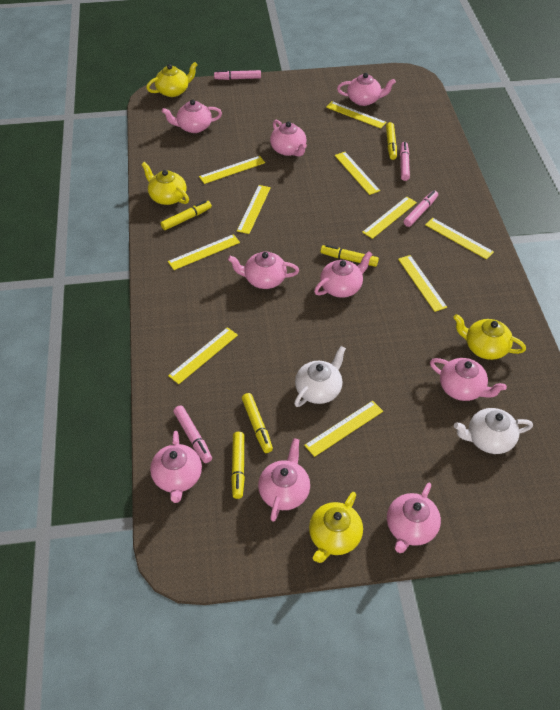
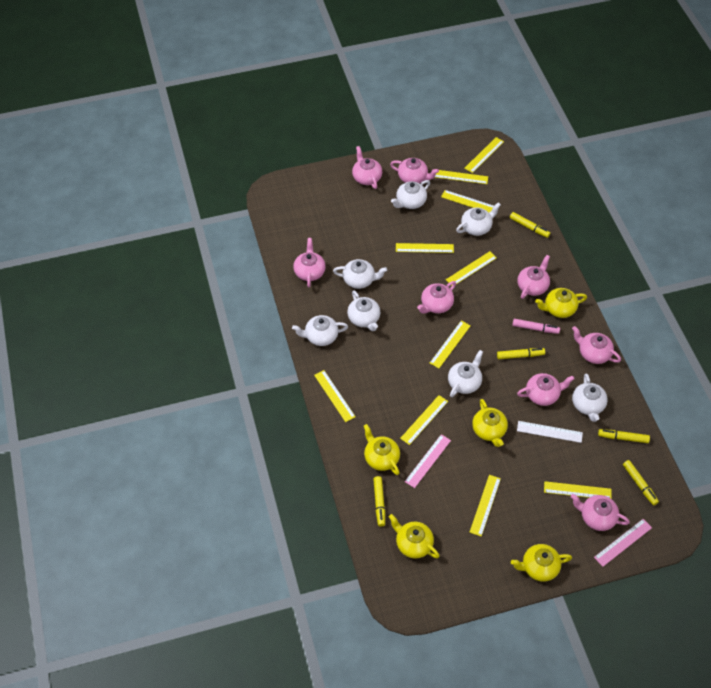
pink marker: [173,405,212,463] [214,70,261,80] [400,142,410,181] [404,190,438,227] = 4 -> [512,319,560,334] = 1
pink ruler: none = 0 -> [405,434,451,488] [594,519,652,567] = 2
pink teapot: [150,431,202,503] [162,99,222,133] [228,251,299,289] [258,438,310,522] [270,120,307,157] [314,251,373,298] [337,73,396,106] [387,483,441,553] [430,358,507,401] = 9 -> [293,238,326,287] [352,146,382,189] [390,158,439,183] [417,281,456,313] [517,255,550,299] [517,373,575,406] [571,494,630,531] [572,326,621,364] = 8
white ruler: none = 0 -> [517,421,583,443] = 1
white teapot: [294,346,346,407] [454,408,533,454] = 2 -> [292,315,348,346] [333,259,387,289] [347,290,381,331] [391,180,430,209] [448,350,483,397] [456,202,501,236] [572,373,608,422] = 7
yellow teapot: [141,162,189,205] [146,62,198,97] [309,492,363,563] [453,314,526,360] = 4 -> [364,424,400,475] [389,514,440,559] [472,399,508,447] [511,544,572,582] [535,288,587,318] = 5

